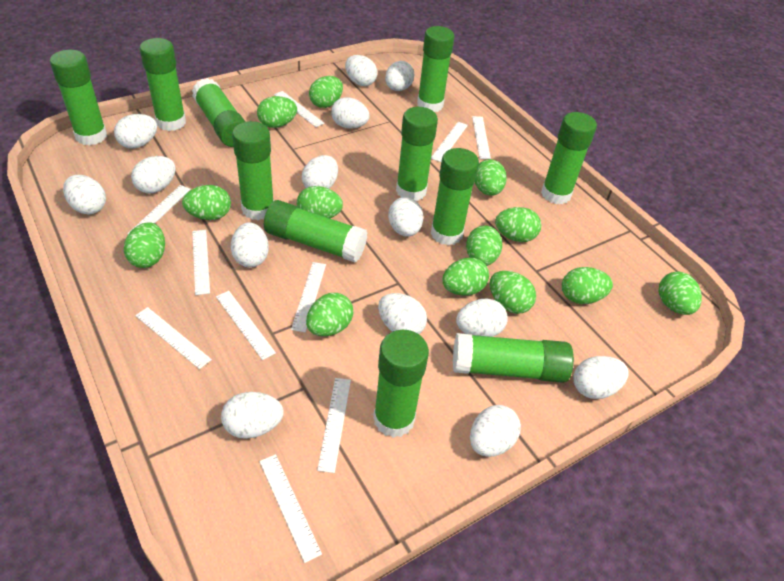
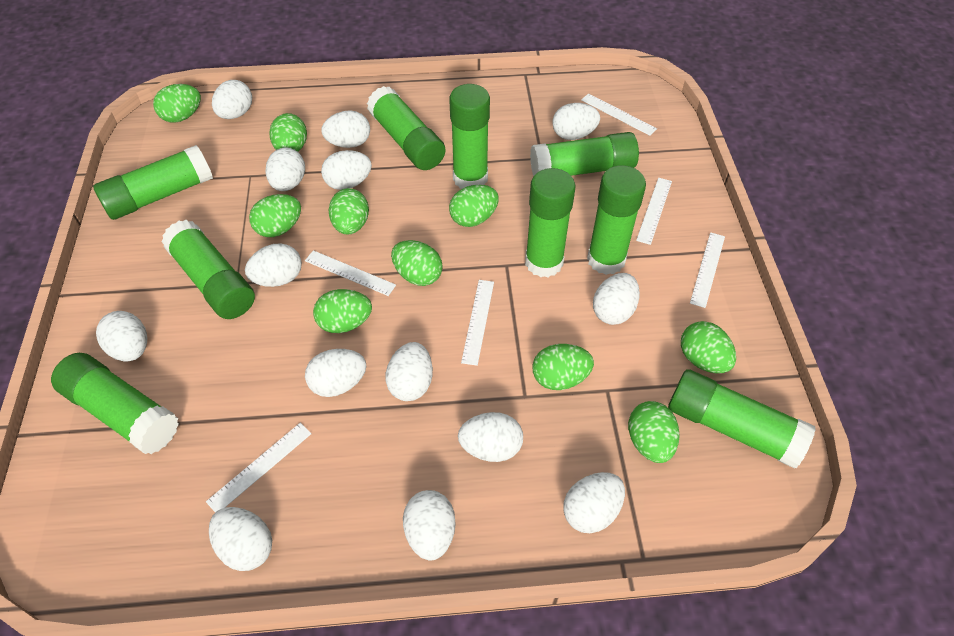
green egg: [124,222,165,268] [182,185,231,220] [257,96,297,128] [297,186,343,218] [306,293,354,336] [309,76,343,108] [442,258,489,296] [466,225,502,266] [475,159,507,196] [489,271,536,314] [495,207,541,242] [562,267,613,304] [659,272,702,315] = 13 -> [153,84,201,123] [249,194,301,237] [269,113,307,152] [313,289,372,333] [329,188,369,234] [391,240,443,286] [449,185,499,227] [532,344,594,390] [628,401,680,463] [681,321,736,373] = 10
green glue stick: [50,50,107,146] [140,38,186,131] [192,78,245,147] [232,121,274,220] [264,200,368,262] [373,330,429,438] [396,107,438,201] [417,26,454,112] [431,148,479,246] [453,333,574,383] [541,112,597,204] = 11 -> [51,353,179,454] [93,145,213,220] [162,220,255,319] [367,86,445,170] [449,84,490,189] [525,168,575,277] [530,132,639,176] [587,165,646,275] [668,369,816,469] = 9
white ruler: [128,185,191,234] [135,307,212,369] [192,230,210,295] [216,291,276,360] [259,454,322,563] [274,91,324,127] [291,262,326,332] [317,378,351,473] [431,122,468,162] [472,116,491,159] = 10 -> [206,423,312,512] [305,250,396,296] [461,280,494,366] [581,93,657,136] [636,178,672,245] [690,232,725,308] = 6

